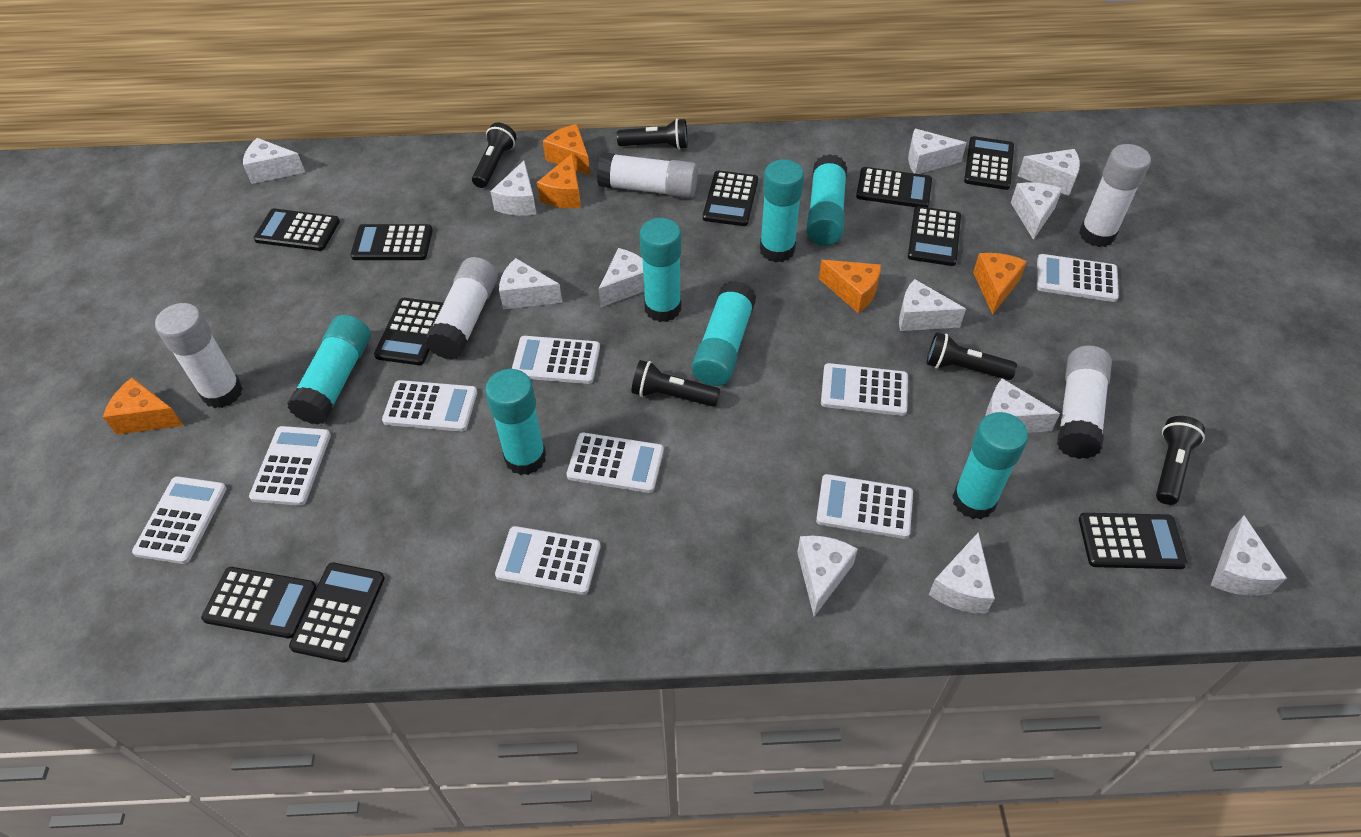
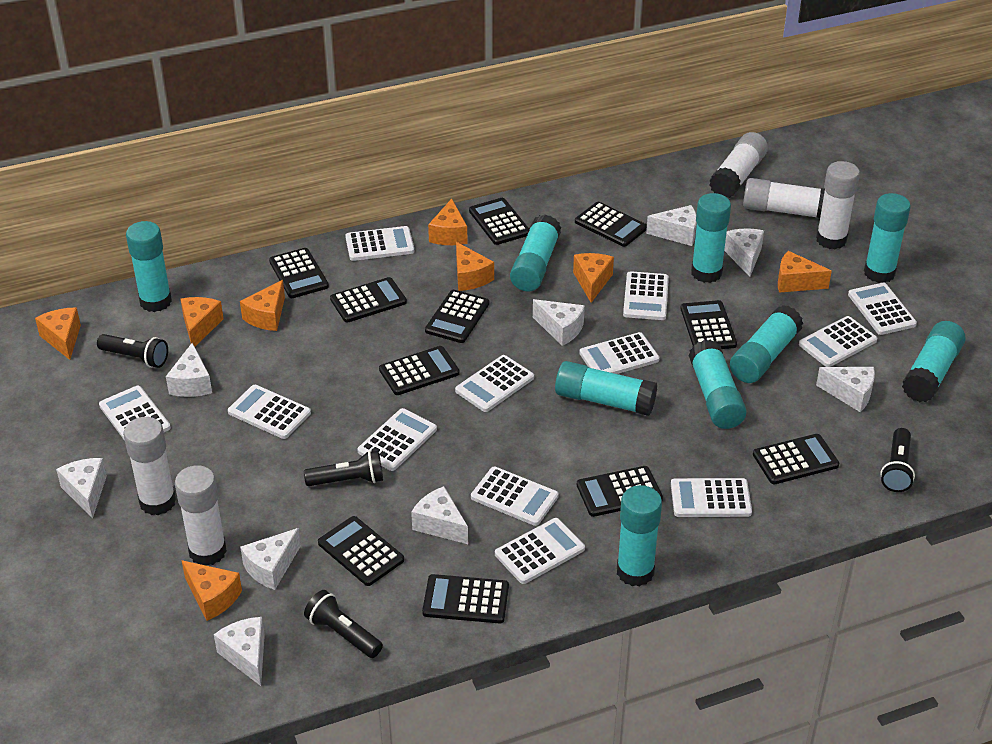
black calculator: [201,567,316,639] [253,208,340,251] [289,562,385,663] [351,224,433,260] [374,298,444,365] [703,170,758,226] [856,167,932,207] [908,206,961,266] [964,136,1014,190] [1079,513,1188,569] = 10 -> [269,248,329,298] [318,516,404,586] [330,277,407,323] [379,346,460,395] [422,574,509,623] [425,290,489,343] [469,198,530,245] [575,202,647,247] [577,466,663,517] [680,300,737,349] [753,434,839,484] = 11
black flashlight: [472,123,516,188] [617,118,688,150] [631,360,720,407] [926,332,1017,380] [1156,416,1205,505] = 5 -> [97,334,168,368] [304,450,383,486] [304,590,383,658] [880,428,915,492] = 4
orange cheese: [103,378,184,435] [537,154,581,208] [543,124,590,176] [819,260,881,313] [973,253,1027,315] = 5 -> [35,308,81,360] [180,297,224,347] [181,560,242,621] [240,280,285,331] [428,199,468,245] [456,242,494,291] [573,253,614,303] [778,251,832,293] = 8
turquoise glue stick: [287,315,371,425] [485,369,546,475] [640,218,681,322] [692,281,756,386] [760,159,804,263] [806,154,847,246] [952,412,1028,519] = 7 -> [126,221,172,312] [510,215,561,291] [555,361,657,416] [617,485,662,587] [688,339,747,429] [691,193,731,283] [730,305,803,383] [864,193,911,283] [902,321,966,402] = 9
white calculator: [132,477,227,564] [249,426,331,506] [382,380,477,432] [495,526,600,595] [512,336,600,384] [566,432,664,493] [816,474,913,539] [821,363,908,416] [1037,254,1119,302] = 9 -> [99,386,171,441] [228,385,311,439] [345,226,414,261] [357,408,437,471] [455,355,534,412] [471,467,559,526] [495,518,585,584] [579,332,660,374] [623,271,669,320] [671,478,752,517] [799,316,877,367] [848,283,917,335] = 12
white cheese: [243,138,306,184] [490,161,536,216] [499,258,562,310] [599,248,644,307] [797,536,858,617] [899,279,966,331] [908,129,966,174] [929,533,995,614] [985,378,1060,433] [1011,182,1062,240] [1018,149,1080,196] [1210,516,1287,596] = 12 -> [56,458,107,518] [166,343,212,397] [214,617,265,686] [240,528,301,590] [411,486,468,544] [533,299,585,346] [646,205,696,246] [724,228,764,277] [816,367,875,412] = 9

